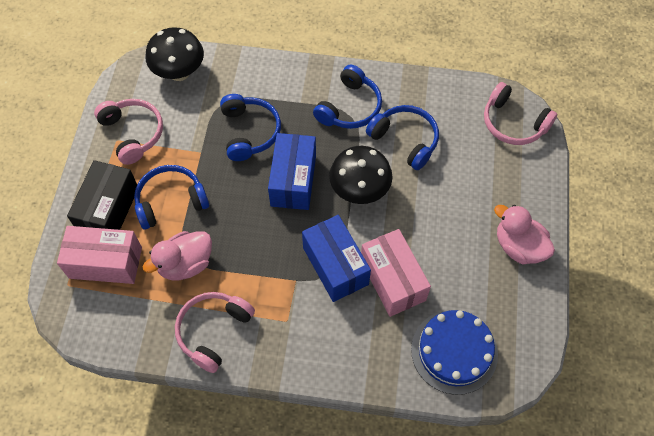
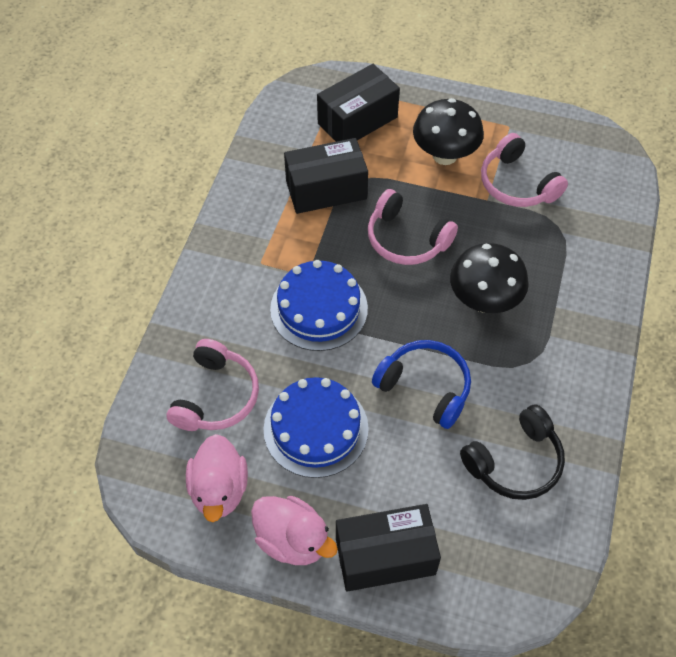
black box: [67,160,137,230] = 1 -> [284,138,368,214] [317,64,400,142] [336,504,441,592] = 3
black headphones: none = 0 -> [460,404,565,500] = 1
blue box: [268,133,316,210] [302,215,371,302] = 2 -> none = 0
blue cake: [411,310,498,395] = 1 -> [263,377,369,478] [270,260,368,351] = 2
blue headphones: [134,165,209,229] [220,94,281,161] [313,65,382,129] [366,105,439,170] = 4 -> [372,340,471,429] = 1
pink box: [57,226,142,284] [361,229,431,317] = 2 -> none = 0

